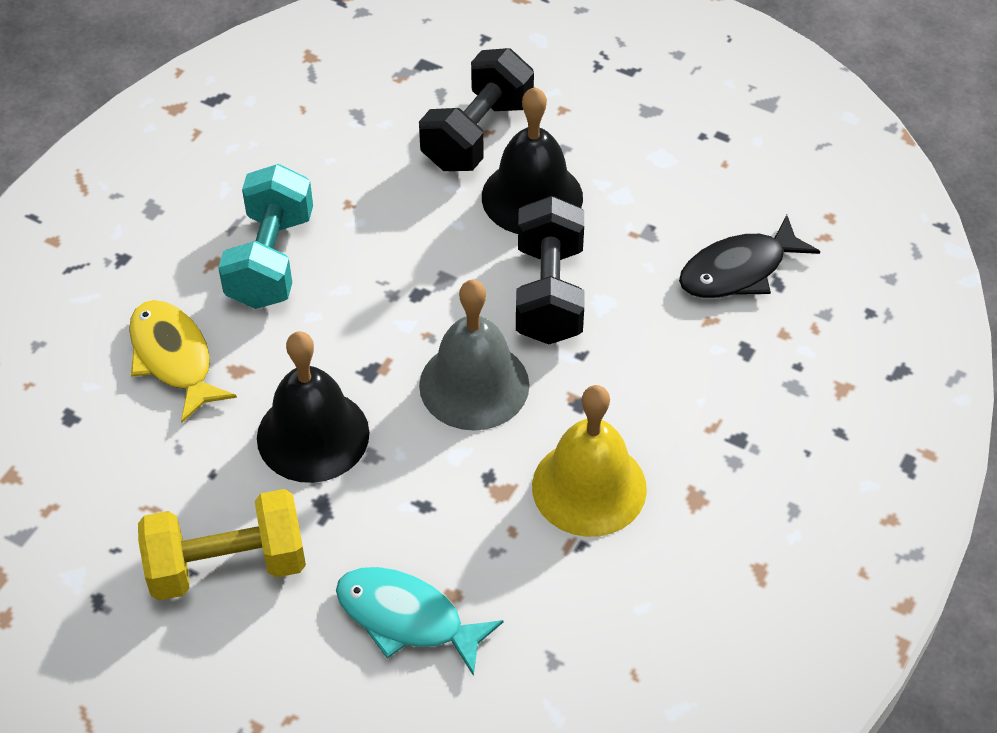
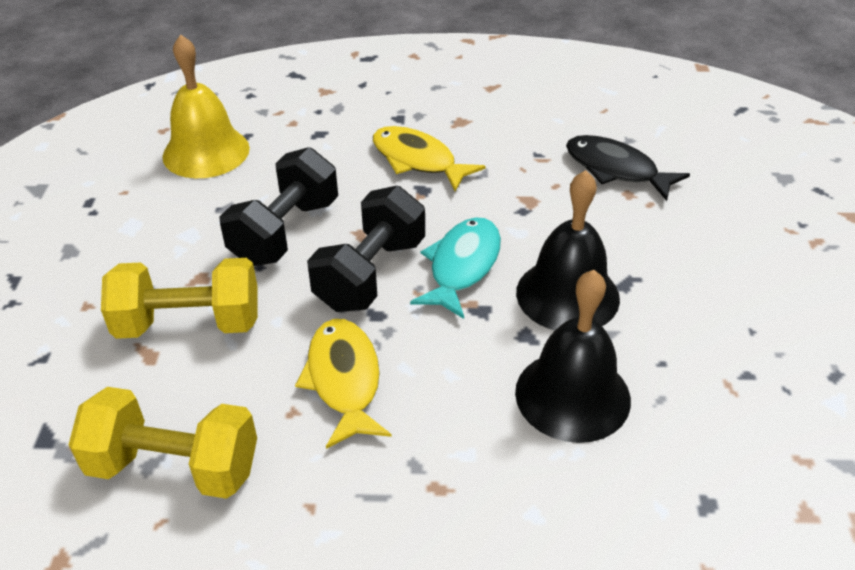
grey bell: [419,280,529,431] = 1 -> none = 0
turquoise dumbbell: [218,164,313,309] = 1 -> none = 0
yellow dumbbell: [138,489,306,601] = 1 -> [69,387,257,499] [101,258,258,339] = 2
yellow fish: [129,300,237,423] = 1 -> [295,319,392,449] [373,126,486,192] = 2

